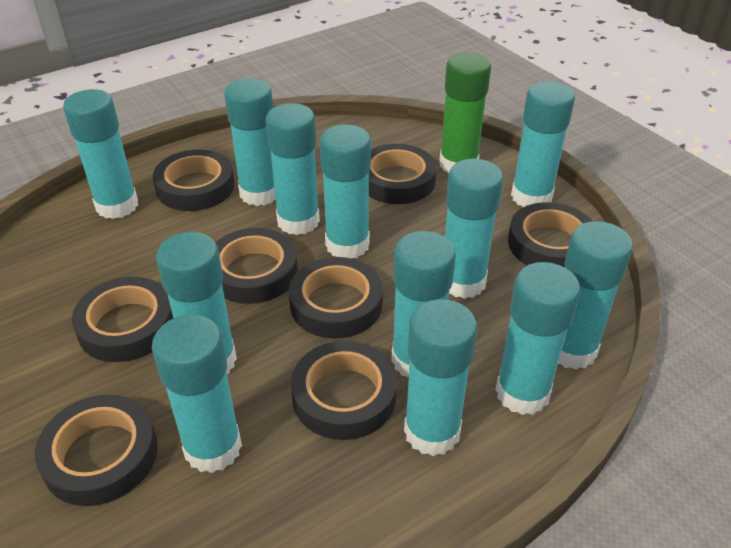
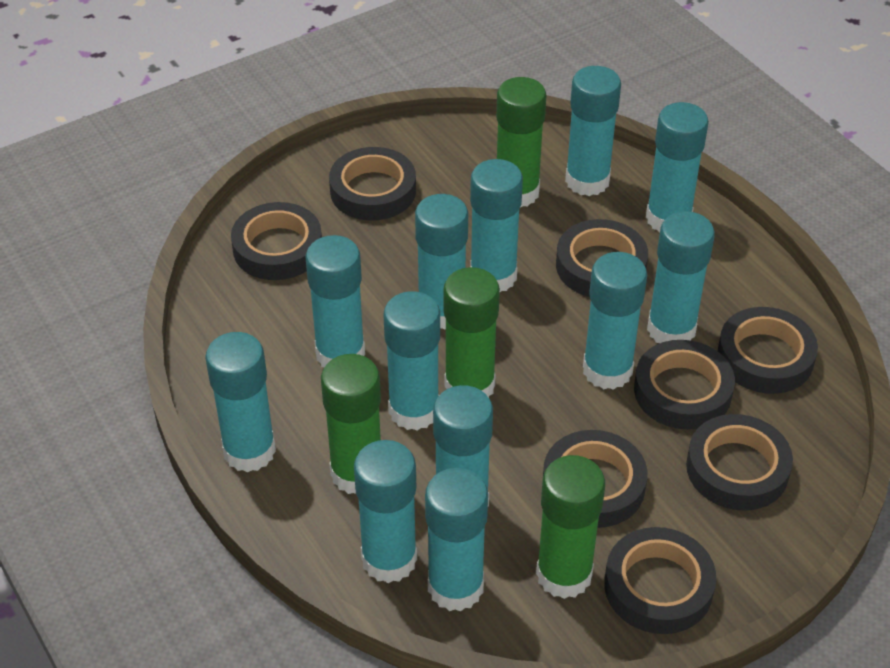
green glue stick: [439,52,491,173] = 1 -> [321,354,381,494] [444,267,500,398] [496,77,546,208] [536,455,605,599] = 4

